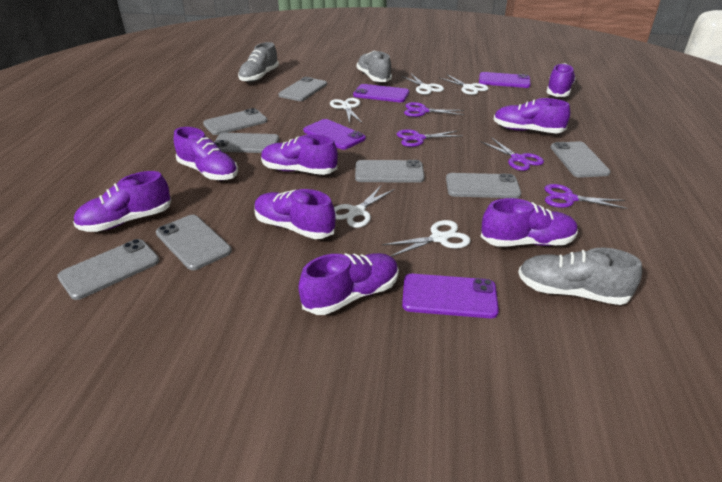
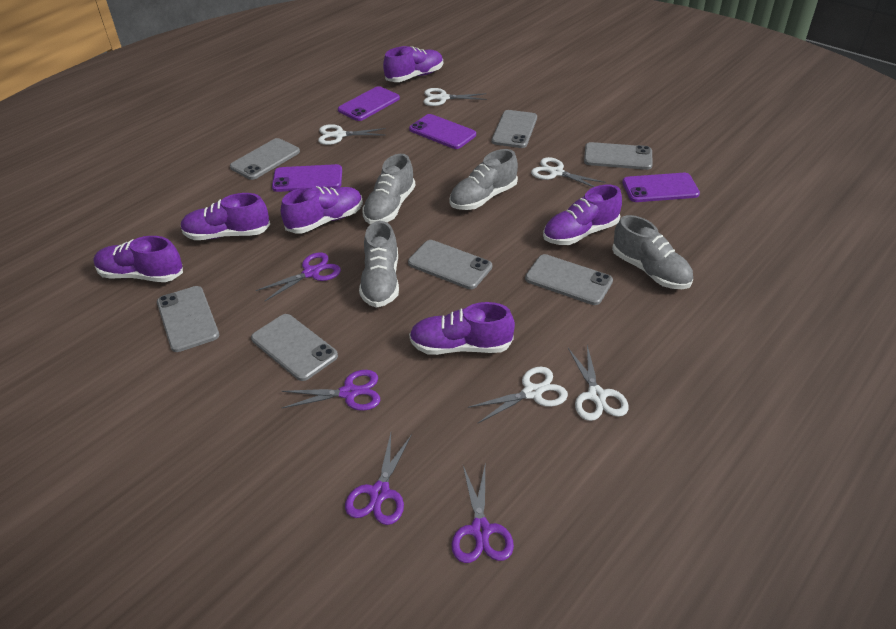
grey phone: [57,239,160,300] [156,215,232,270] [203,108,268,135] [214,133,279,153] [279,77,327,101] [355,160,425,183] [446,173,521,198] [550,141,611,178] = 8 -> [157,286,219,352] [230,138,300,180] [251,314,338,381] [408,240,492,289] [492,110,537,148] [525,254,613,305] [584,142,653,170] = 7
grey shoe: [238,42,279,82] [356,51,392,82] [518,248,642,305] = 3 -> [359,221,399,308] [362,154,415,224] [449,149,518,210] [612,215,693,289] = 4
purple shoe: [73,171,171,232] [174,127,238,180] [254,189,336,239] [261,134,338,175] [298,253,399,315] [481,198,578,247] [494,98,570,133] [547,63,576,97] = 8 -> [93,236,183,282] [181,193,270,240] [281,186,363,234] [383,46,443,82] [409,302,515,355] [543,185,622,245] = 6

